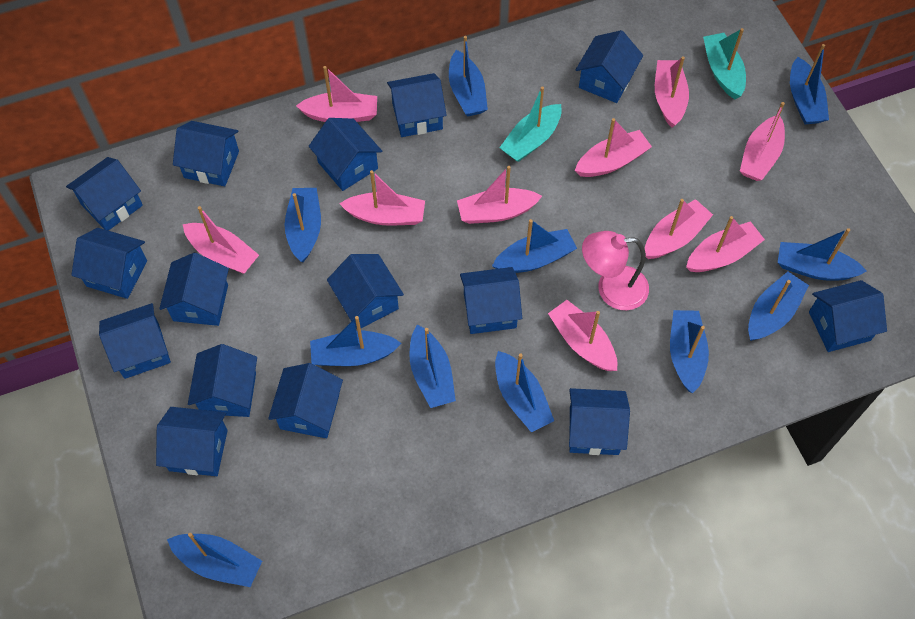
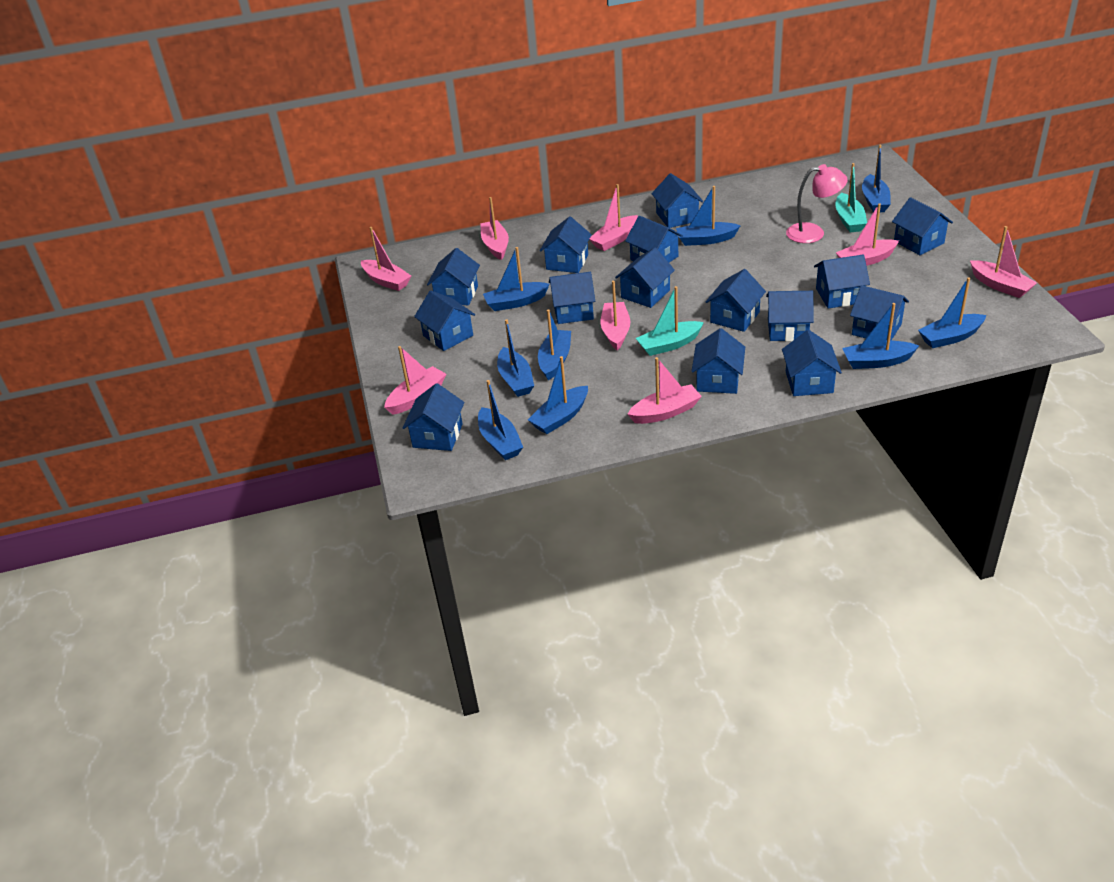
blue boat: [167,533,262,587] [285,188,321,262] [310,316,401,366] [410,325,456,408] [449,36,488,116] [492,219,577,273] [495,351,554,432] [670,310,709,393] [748,271,809,341] [778,228,866,281] [790,44,829,124] = 11 -> [478,380,523,460] [483,247,550,311] [497,319,534,397] [528,356,588,434] [538,309,571,380] [676,186,741,246] [842,303,919,369] [862,144,891,212] [918,277,986,348] = 9
pink boat: [183,206,259,274] [296,66,377,122] [340,170,425,225] [457,166,542,224] [548,300,617,371] [575,118,652,177] [645,199,713,259] [655,56,689,128] [686,216,765,272] [740,102,785,181] = 10 -> [361,227,411,291] [384,346,446,415] [480,197,509,260] [589,184,638,251] [600,281,630,350] [628,357,702,424] [836,203,899,266] [970,226,1037,298] = 8

